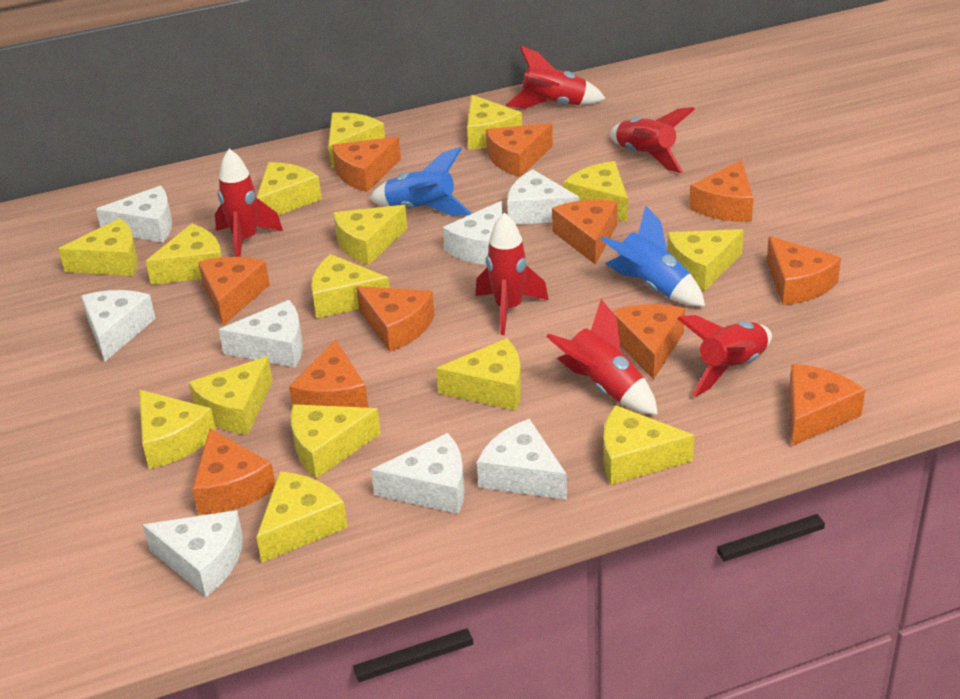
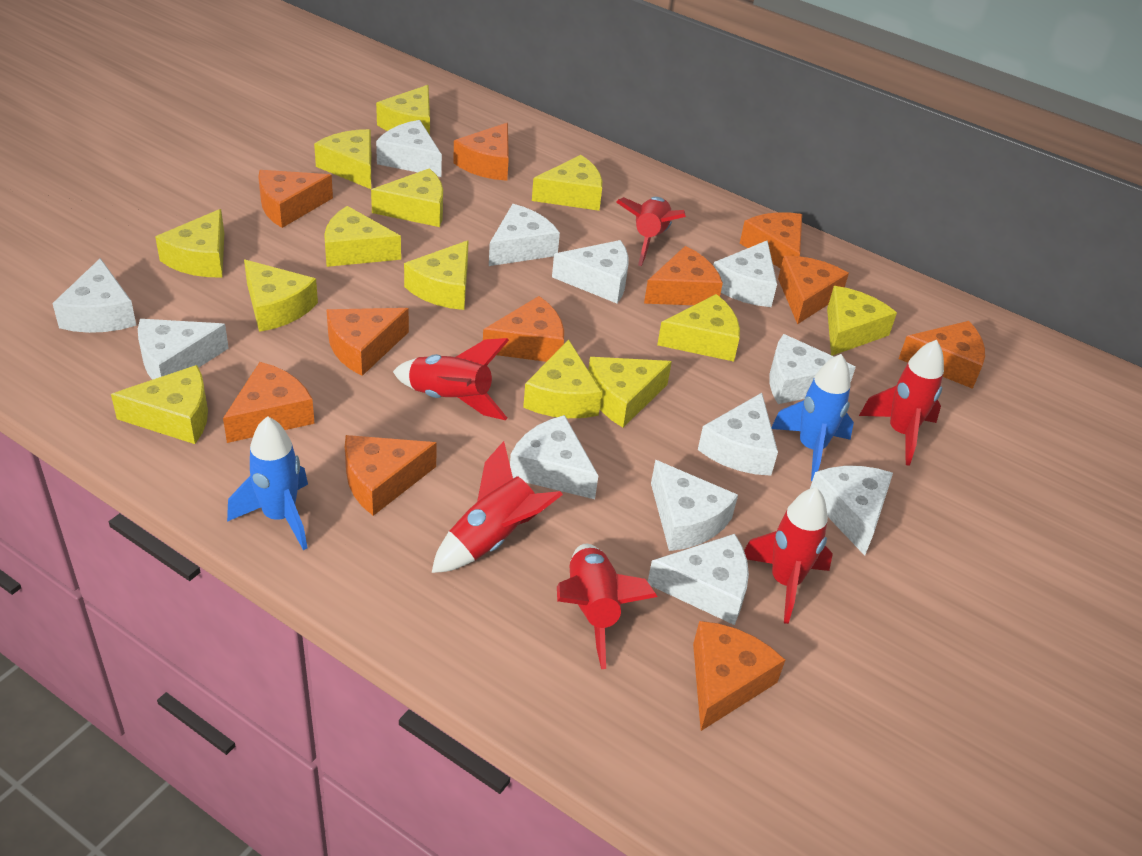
white cheese: [81,290,156,361] [96,186,172,243] [143,510,243,597] [218,300,303,367] [371,433,465,514] [443,201,502,265] [477,419,567,500] [507,170,580,225] = 8 -> [52,258,137,333] [138,319,229,380] [376,120,442,177] [489,204,560,266] [510,415,598,499] [552,240,628,303] [648,534,749,625] [651,460,738,551] [698,393,778,476] [713,240,777,307] [769,334,856,404] [810,466,893,556] = 12
yellow cheese: [58,218,138,276] [139,389,216,469] [146,224,222,285] [189,356,273,435] [256,472,348,563] [257,162,322,215] [291,404,381,479] [311,254,390,318] [328,112,385,168] [333,205,408,265] [436,338,522,411] [467,95,522,149] [563,161,628,222] [603,405,694,485] [667,229,744,291] = 15 -> [111,365,208,444] [155,209,224,277] [244,260,318,332] [314,129,371,189] [324,206,401,267] [371,168,443,227] [376,85,430,135] [404,240,469,310] [523,340,602,418] [532,155,602,211] [588,357,672,427] [657,294,740,362] [827,286,897,356] = 13

